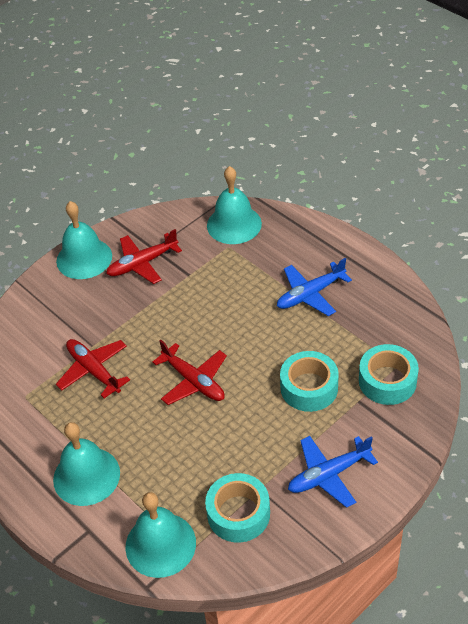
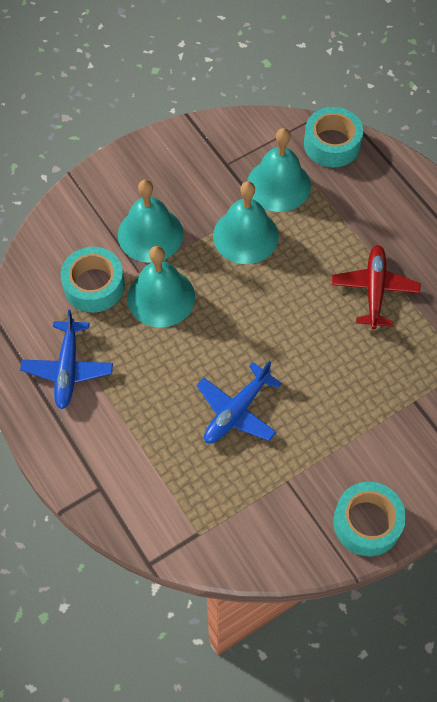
red plane: [56,339,130,398] [106,229,182,284] [152,340,227,405] = 3 -> [332,245,420,329] = 1

